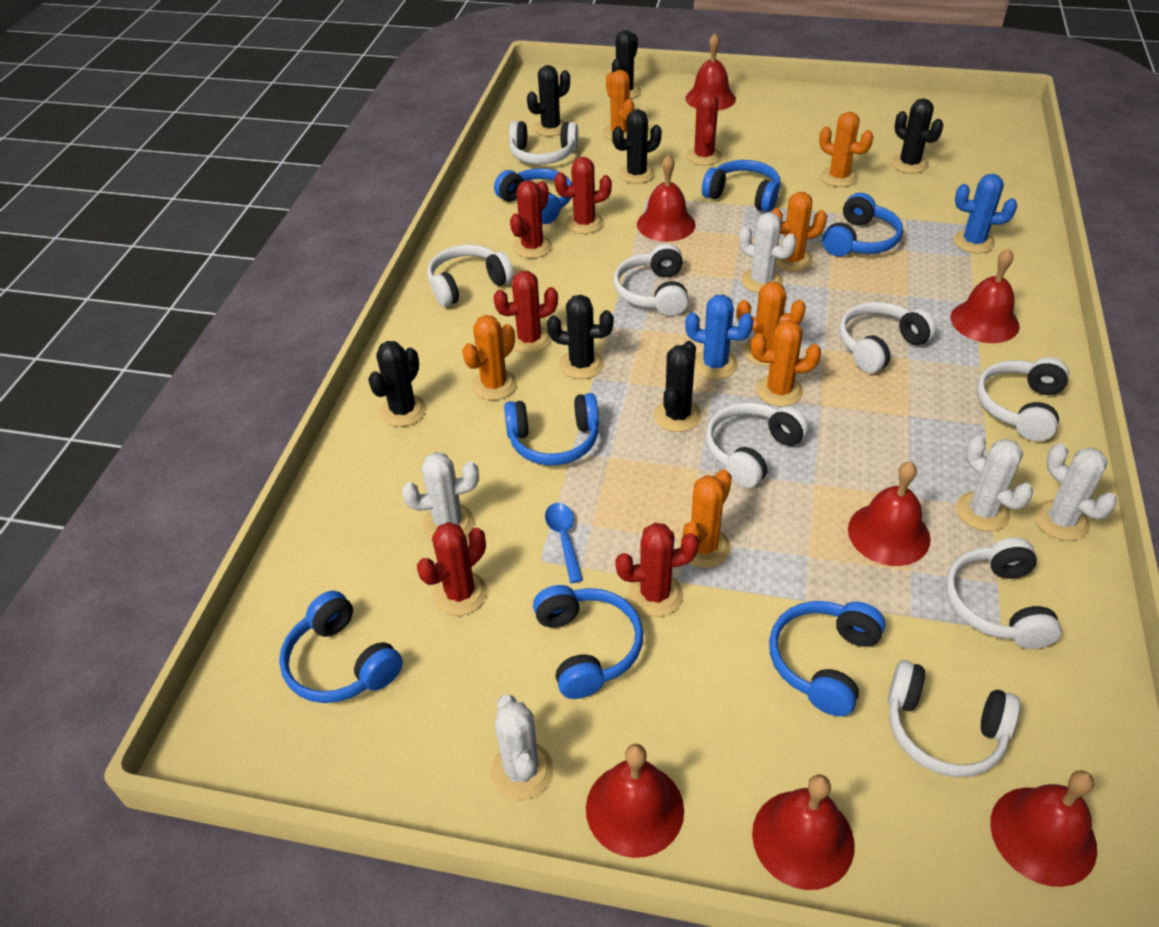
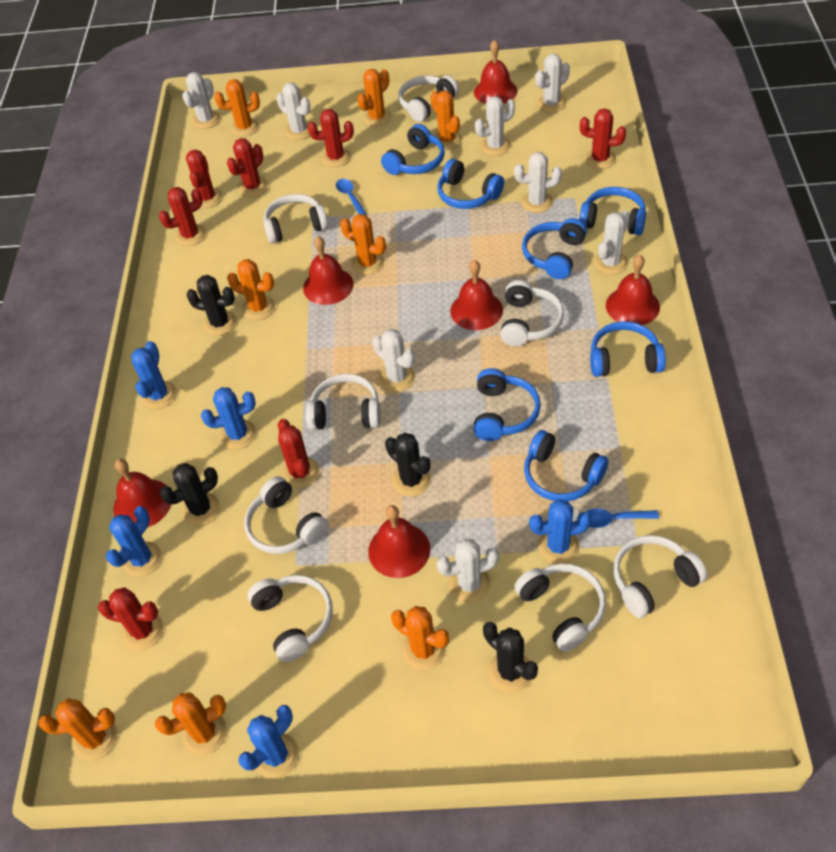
black cactus: [368,341,426,427] [527,65,570,136] [547,295,614,379] [612,30,641,99] [612,109,662,184] [654,341,701,432] [891,98,943,173] = 7 -> [160,463,220,526] [187,275,237,336] [385,433,431,497] [483,622,538,693] = 4
blue cactus: [685,295,754,380] [953,174,1017,254] = 2 -> [106,506,162,577] [131,341,177,409] [201,387,256,450] [238,705,299,779] [529,499,591,564] = 5
blue spoon: [545,503,583,583] = 1 -> [336,179,367,215] [586,509,659,528] = 2
orange cactus: [462,315,517,400] [603,70,634,141] [677,469,732,568] [737,282,806,366] [751,320,821,407] [771,192,827,272] [819,112,873,187] = 7 -> [38,698,117,761] [155,692,227,756] [214,79,260,137] [227,259,275,320] [340,214,386,275] [357,69,392,127] [391,606,449,671] [431,90,462,150] = 8
red bell: [586,744,684,858] [637,155,696,242] [685,33,736,111] [752,774,855,890] [848,461,930,566] [951,249,1020,343] [990,770,1097,887] = 7 -> [113,459,171,528] [303,236,354,305] [368,505,430,578] [450,260,503,330] [474,40,517,104] [606,255,660,325] = 6
red cactus: [417,522,487,616] [493,271,558,353] [510,180,552,258] [554,157,612,234] [615,523,699,617] [686,92,722,165] = 6 -> [98,587,164,651] [159,187,206,246] [186,150,223,208] [227,138,268,197] [278,419,319,488] [308,109,354,167] [580,108,626,169] = 7
white cactus: [402,452,479,539] [490,694,553,800] [739,212,796,293] [956,435,1033,531] [1034,443,1117,541] = 5 -> [182,72,220,129] [276,82,310,140] [372,329,415,392] [436,539,499,603] [475,96,515,156] [514,152,562,213] [535,54,570,113] [594,210,630,275] = 8

